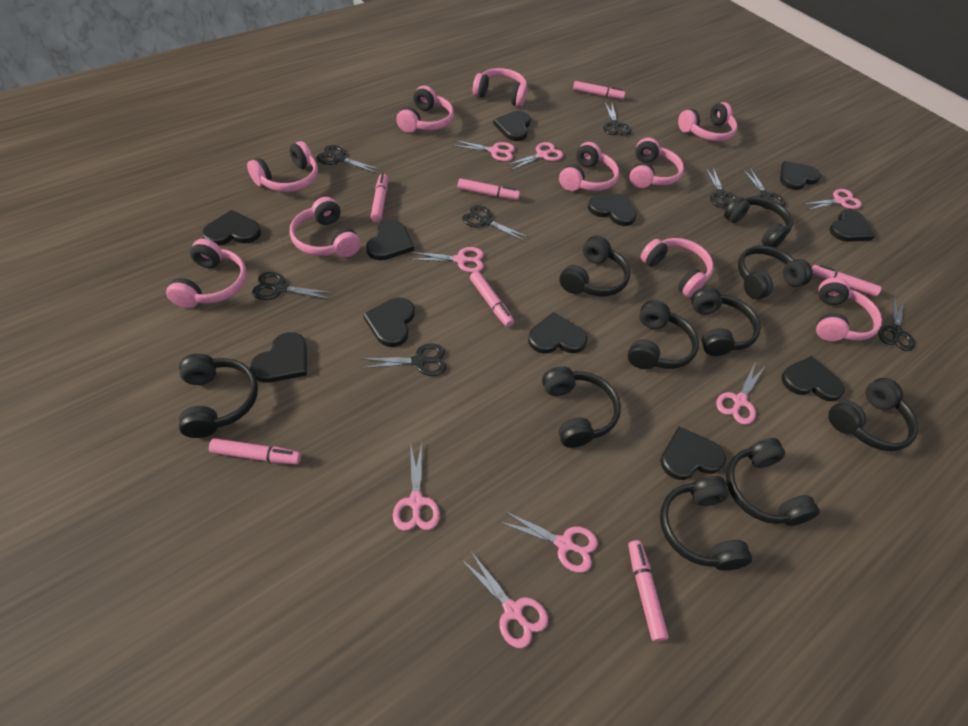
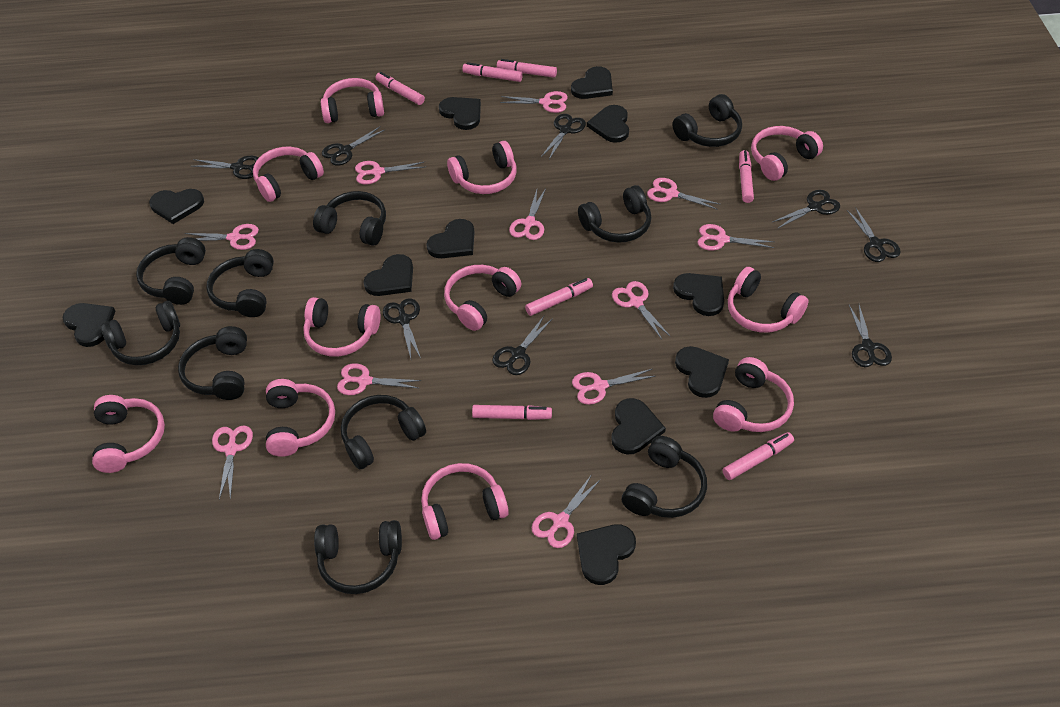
pink headphones: [166,239,247,308] [247,141,318,192] [290,197,361,257] [396,86,454,133] [473,68,527,107] [559,142,619,191] [629,137,684,188] [641,238,713,297] [678,102,737,142] [816,277,882,341] = 10 -> [92,395,165,473] [253,147,324,202] [266,379,335,457] [303,297,381,357] [321,78,384,123] [421,463,509,540] [444,265,521,331] [447,141,517,194] [713,357,794,432] [728,267,809,333] [751,126,823,181] = 11
pink scissors: [393,442,440,531] [410,247,484,273] [452,140,515,161] [461,550,548,648] [500,511,598,573] [506,142,563,170] [716,363,764,425] [805,189,862,210] = 8 -> [185,224,259,250] [212,425,253,500] [337,363,421,395] [355,161,425,185] [500,91,568,113] [509,188,546,240] [531,474,601,548] [572,369,655,405] [612,281,670,339] [647,178,721,210] [697,224,775,251] = 11

